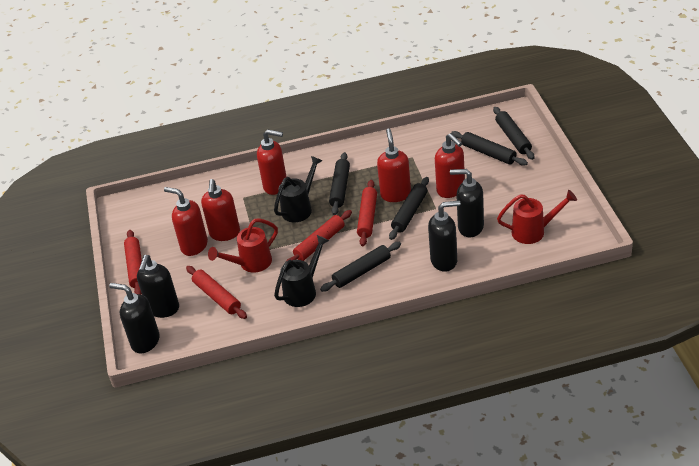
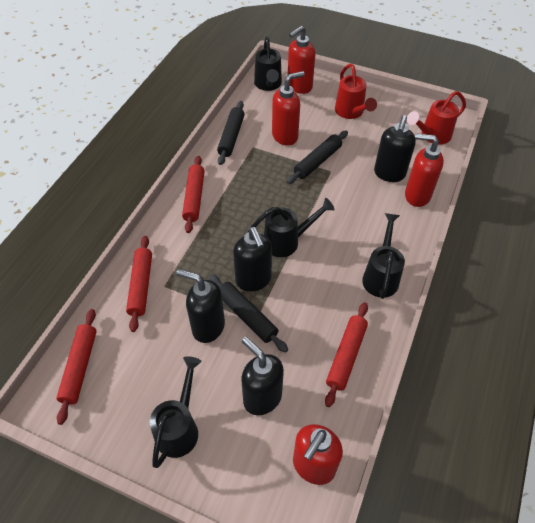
black rolling pin: [320,242,401,292] [329,152,350,215] [389,177,429,240] [451,131,528,166] [493,107,534,160] = 5 -> [209,274,288,353] [217,101,245,165] [287,130,348,184] = 3
black watering can: [274,156,323,222] [274,235,329,307] = 2 -> [150,356,202,468] [247,198,335,257] [254,36,282,91] [362,213,405,299] = 4
red soap dispenser: [164,187,208,256] [201,179,240,241] [257,129,287,195] [377,129,411,202] [435,133,465,198] = 5 -> [272,71,305,146] [288,26,315,94] [293,424,343,485] [405,133,444,207] = 4

